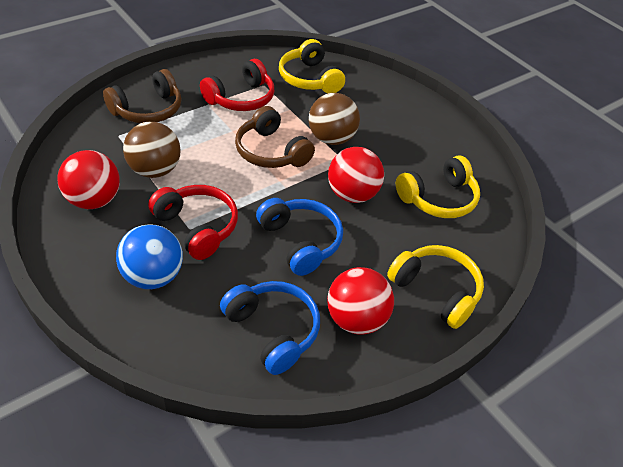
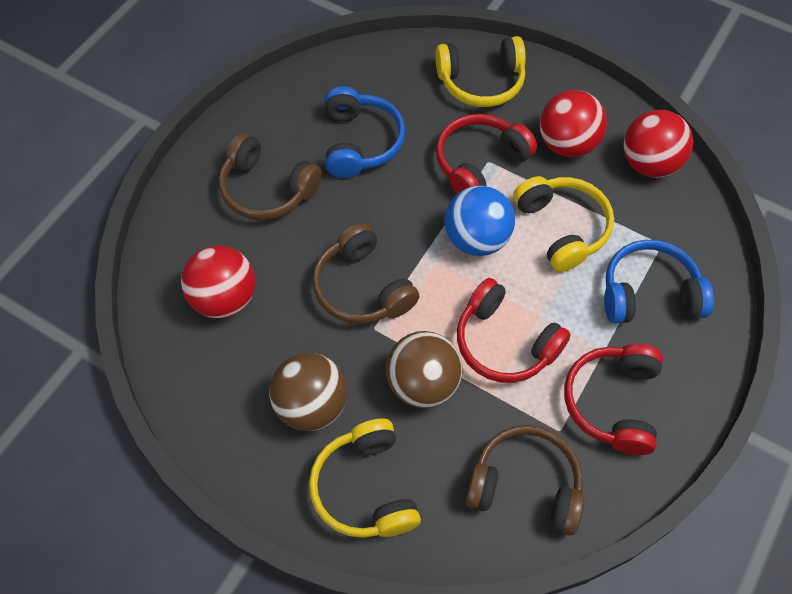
brown headphones: [103,69,182,123] [235,106,315,168] = 2 -> [219,133,322,220] [312,223,420,324] [465,425,584,536] = 3
red headphones: [148,185,238,260] [200,59,274,111] = 2 -> [436,114,537,194] [457,278,571,383] [564,344,663,455] = 3

